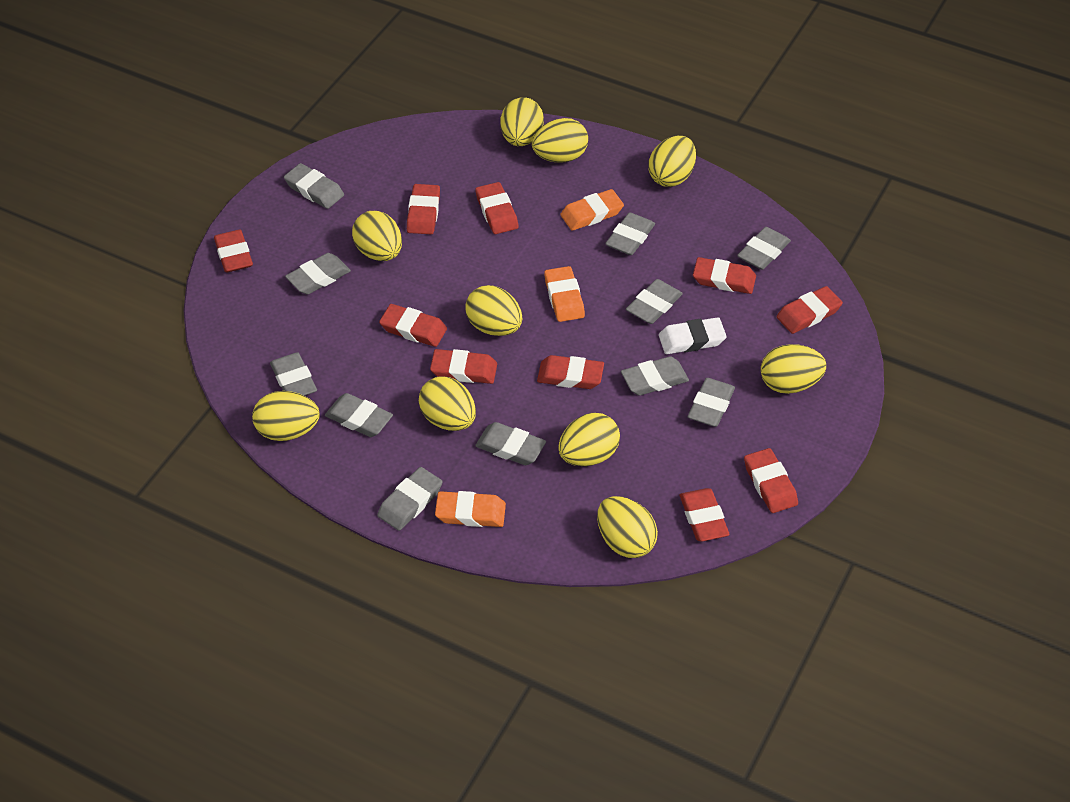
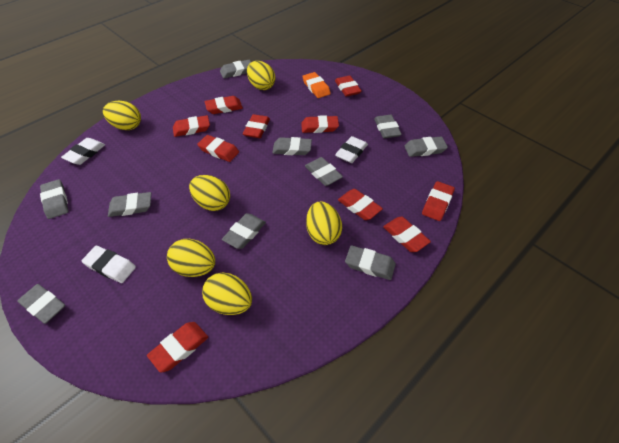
grey eraser: [270,352,317,396] [284,163,344,209] [285,253,351,295] [325,393,393,437] [377,467,442,531] [475,422,546,465] [605,212,655,255] [621,356,689,396] [626,279,683,324] [688,378,735,427] [737,227,791,270] = 11 -> [17,284,65,324] [40,179,68,219] [108,192,151,217] [220,60,251,78] [222,213,266,249] [272,137,312,155] [305,157,343,186] [345,245,396,280] [374,115,402,138] [405,137,448,157] = 10
orange eraser: [435,491,506,527] [544,266,585,322] [560,189,624,231] = 3 -> [302,72,331,98] = 1
white eraser: [659,317,727,354] = 1 -> [61,138,105,165] [82,246,136,283] [335,136,368,163] = 3
yellow egg: [252,391,319,441] [352,211,402,261] [419,376,476,431] [465,285,523,336] [500,97,544,146] [532,118,588,162] [558,413,620,466] [597,496,658,558] [649,136,696,187] [761,344,826,394] = 10 -> [103,101,141,130] [167,239,215,277] [189,175,230,211] [202,272,252,315] [247,61,275,90] [306,201,342,245] = 6

